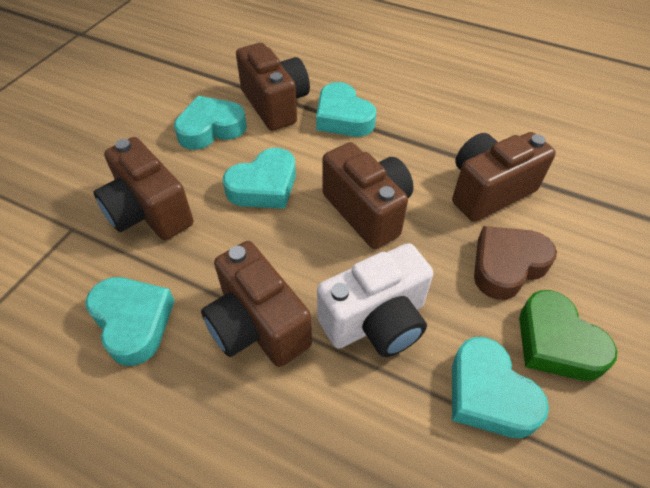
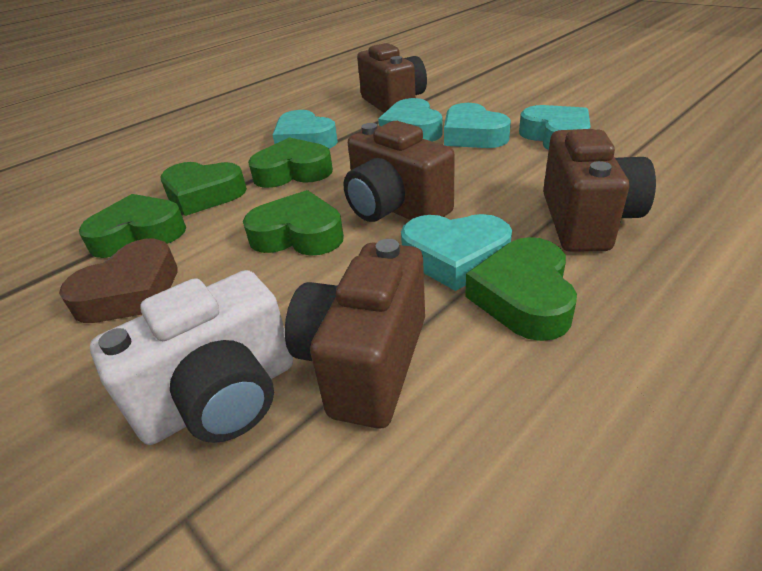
brown camera: [94,137,193,240] [201,241,312,367] [236,43,310,131] [322,142,414,249] [452,132,556,222] = 5 -> [285,239,425,429] [343,121,455,222] [357,43,427,113] [543,129,656,252] = 4
green heart: [519,290,617,381] = 1 -> [79,194,186,258] [160,162,247,216] [243,190,344,256] [248,137,333,188] [465,237,577,341] = 5

